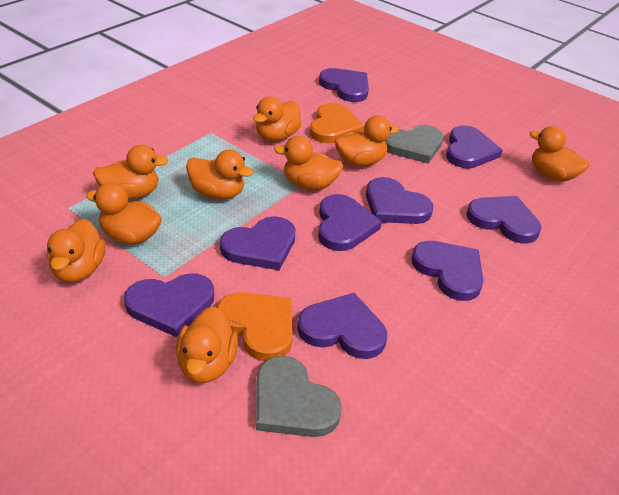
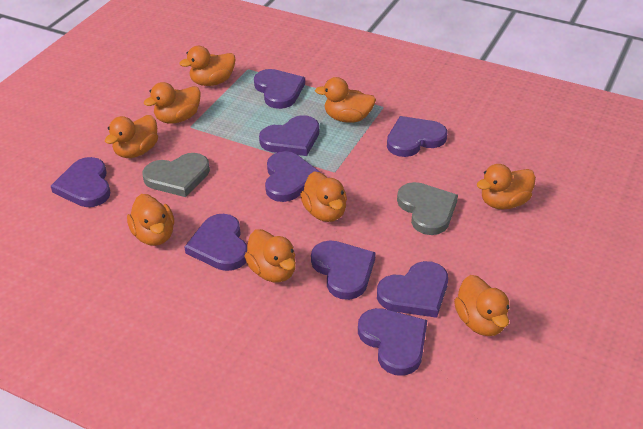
orange heart: [216,292,293,361] [310,103,365,144] = 2 -> none = 0

